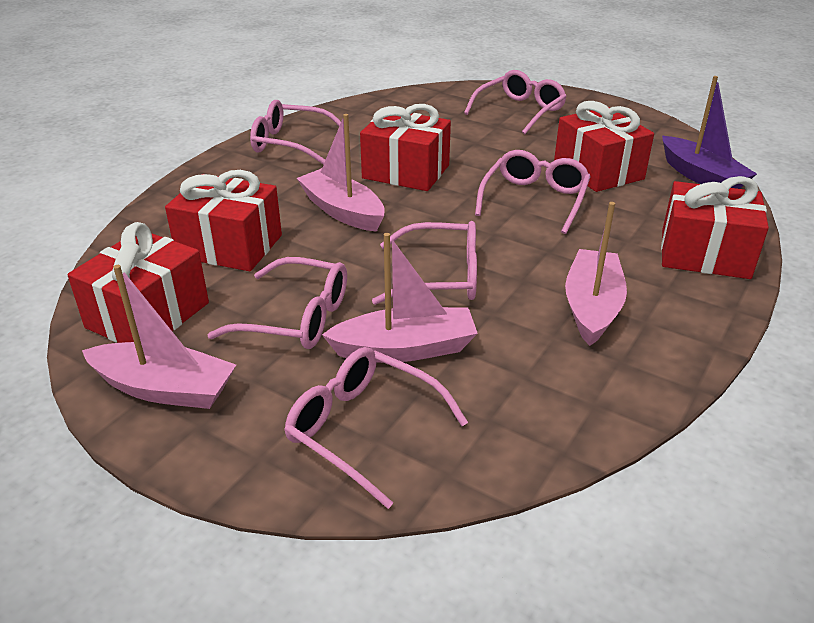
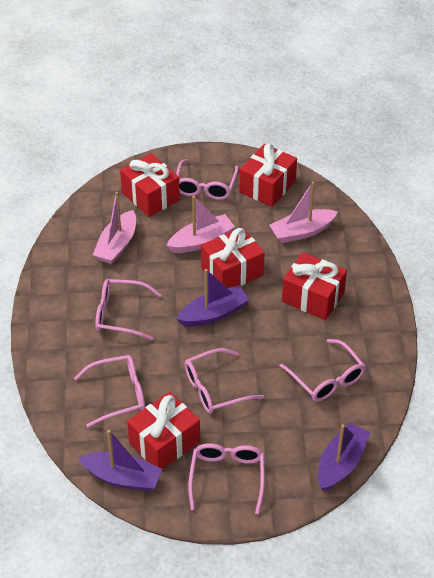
pink boat: [82,265,236,409] [297,114,385,232] [322,233,478,363] [565,202,627,346] = 4 -> [93,192,136,264] [166,196,235,253] [269,182,338,243] = 3
purple boat: [662,76,757,189] = 1 -> [78,430,162,491] [177,269,250,327] [318,423,370,491] = 3

